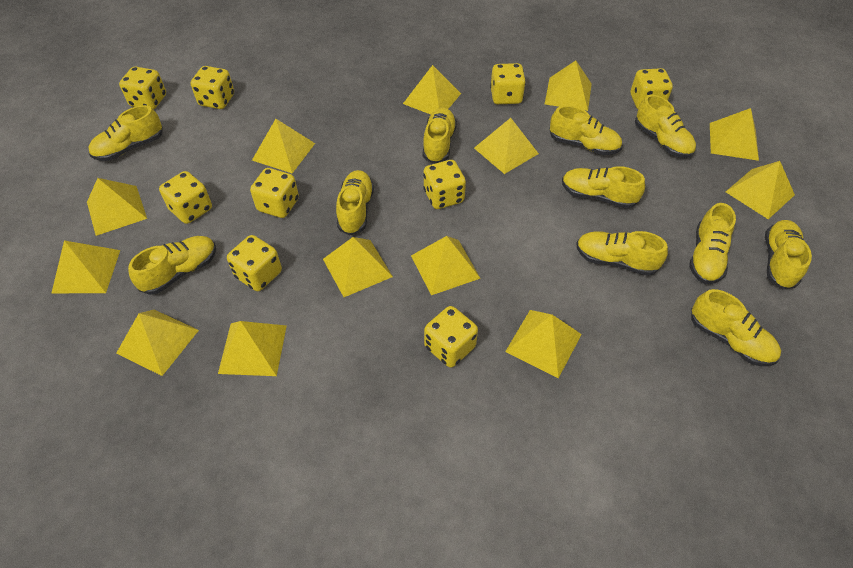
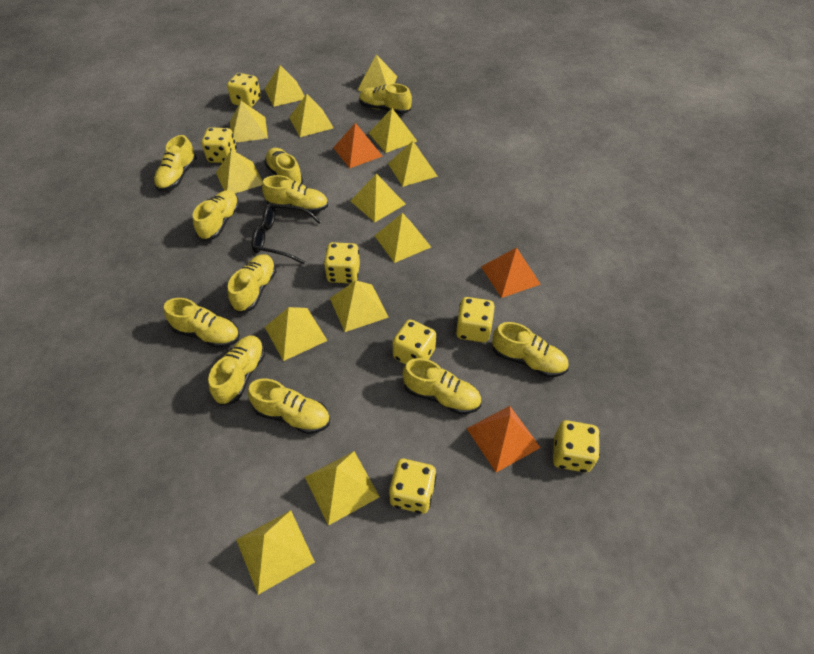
black glasses: none = 0 -> [252,203,321,264] = 1
orange pyramid: none = 0 -> [333,123,382,168] [466,406,541,473] [481,247,541,298] = 3
yellow dice: [119,67,166,110] [159,171,212,224] [191,66,234,109] [227,235,282,291] [250,168,299,218] [423,160,466,209] [424,306,478,367] [490,63,526,104] [631,68,673,109] = 9 -> [201,127,237,163] [227,73,261,107] [324,242,360,283] [389,459,437,514] [392,319,436,364] [456,297,495,342] [553,420,600,473] = 7

